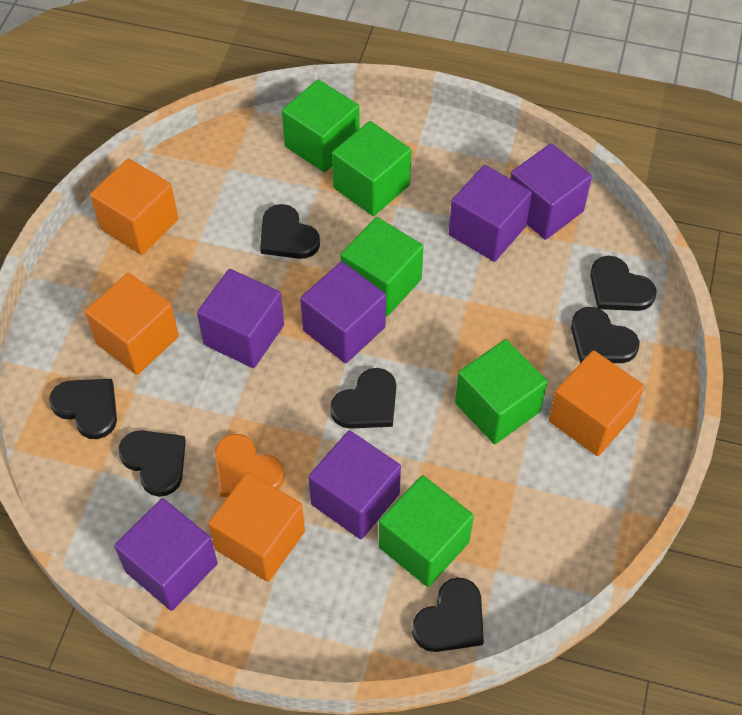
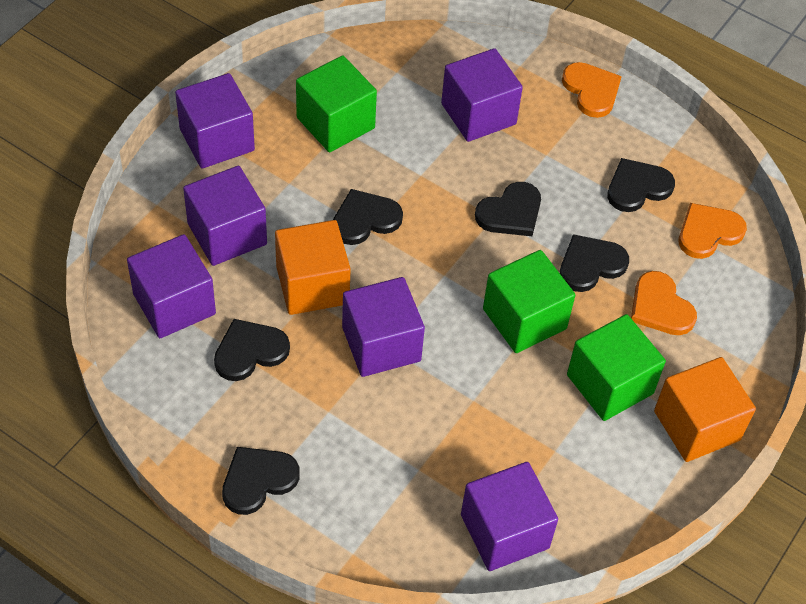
black heart: [49,379,117,439] [118,430,186,497] [260,204,320,259] [330,368,396,429] [412,577,484,652] [571,307,640,363] [590,256,657,311] = 7 -> [214,319,290,381] [222,447,299,515] [333,189,403,245] [475,182,541,236] [560,234,629,292] [607,158,675,212] = 6
green cube: [282,79,360,173] [332,121,411,216] [340,217,424,316] [379,475,474,587] [455,339,547,444] = 5 -> [296,55,377,152] [483,250,575,353] [567,314,666,421] = 3
orange cube: [85,273,179,375] [90,158,178,255] [208,472,305,582] [548,350,645,456] = 4 -> [275,220,351,315] [654,357,756,462] = 2
orange heart: [215,434,284,497] = 1 -> [562,62,622,118] [631,271,697,335] [679,203,747,259] = 3

